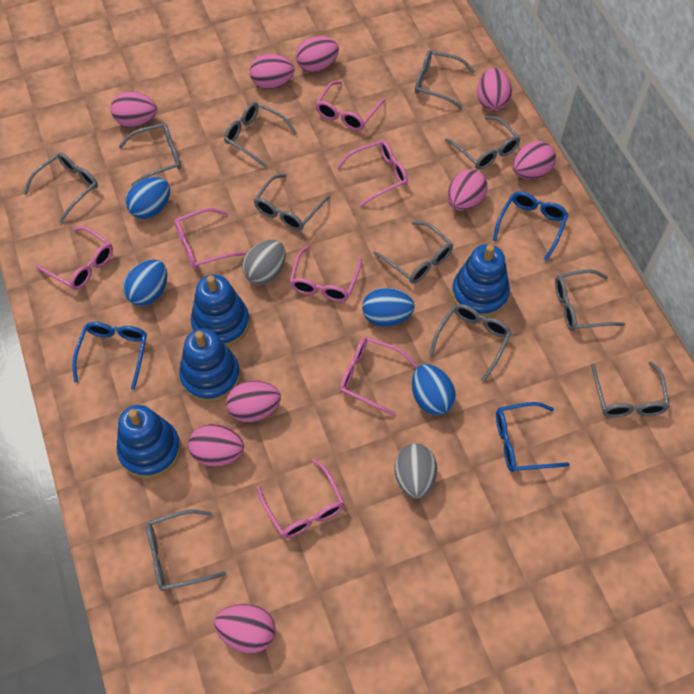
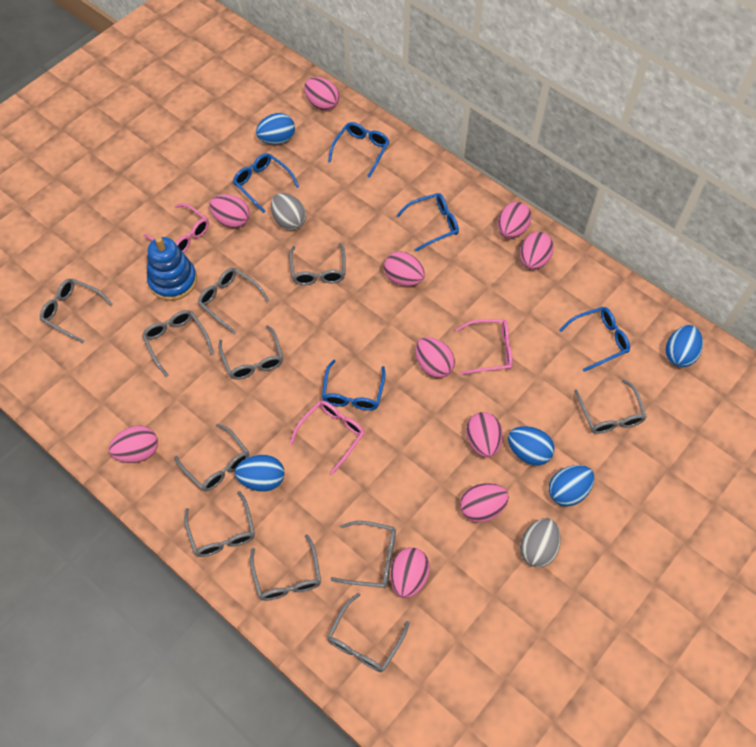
blue egg: [123,260,167,306] [125,177,170,219] [362,288,415,327] [412,364,456,415] = 4 -> [235,455,285,492] [256,113,295,144] [508,426,554,466] [549,465,594,506] [666,325,703,367] = 5
blue glasses: [72,322,147,390] [493,192,568,261] [496,402,570,472] = 3 -> [233,153,299,213] [322,359,386,411] [328,122,390,178] [397,193,459,251] [559,307,630,372] = 5
blue stacking toy: [116,405,181,479] [179,328,240,403] [191,274,250,347] [452,244,510,317] = 4 -> [147,237,197,301] = 1
pink egg: [111,92,157,127] [188,424,244,467] [214,604,276,653] [226,381,281,422] [250,54,294,89] [296,36,339,72] [448,169,487,211] [477,68,512,111] [512,141,556,179] = 9 -> [109,426,158,463] [209,194,250,228] [304,77,339,111] [384,251,425,286] [390,547,430,598] [415,337,455,378] [460,483,509,522] [466,412,503,458] [498,202,532,239] [520,232,554,270] = 10
pink glasses: [35,226,113,290] [174,208,246,269] [257,459,345,538] [289,246,362,302] [315,81,385,131] [337,140,408,206] [339,337,417,416] = 7 -> [143,203,209,253] [289,401,365,475] [456,319,513,375] = 3

